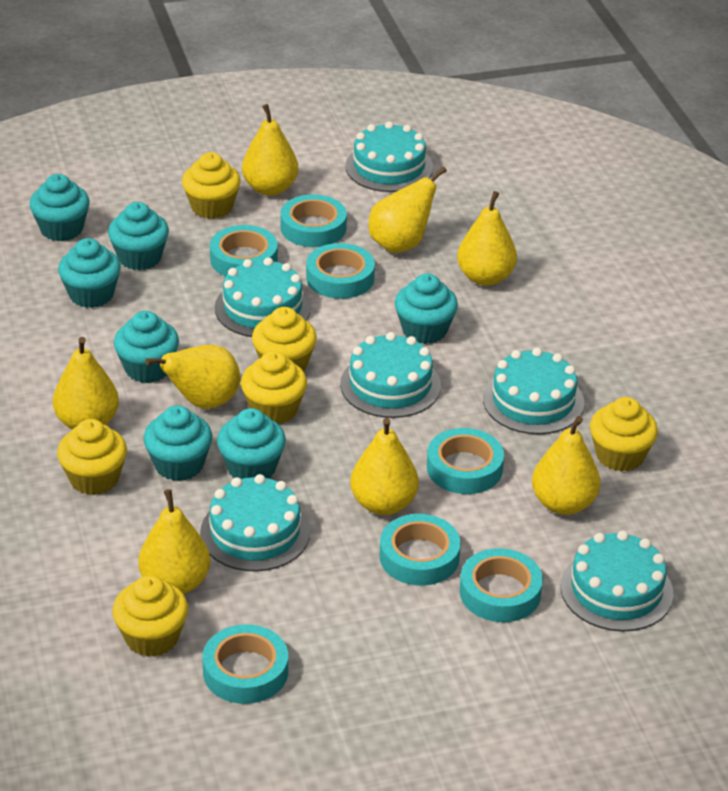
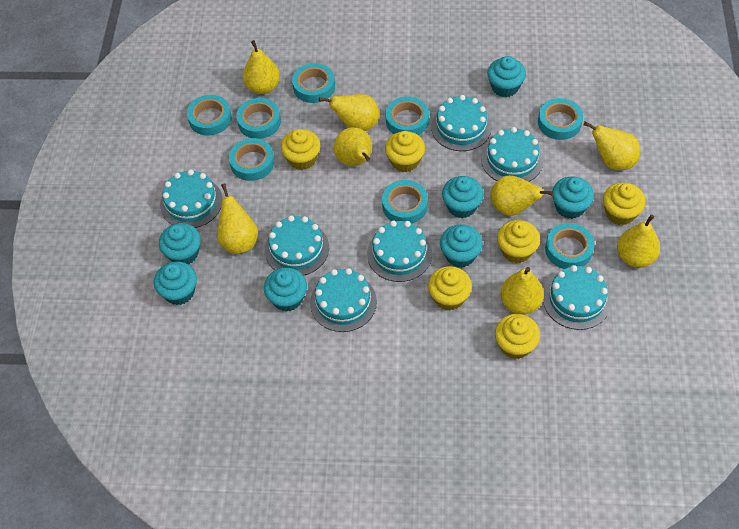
turquoise cake: [200,474,310,572] [215,257,311,337] [340,332,441,418] [345,121,433,192] [483,348,584,434] [560,531,673,631] = 6 -> [160,169,223,228] [265,215,329,276] [310,268,377,332] [367,220,432,282] [431,95,492,151] [481,127,544,182] [543,265,611,330] = 7
turquoise tape: [202,625,288,704] [210,225,278,277] [280,194,347,247] [306,243,375,299] [380,514,461,586] [427,428,504,494] [460,548,543,622] = 7 -> [187,95,232,136] [229,138,274,181] [236,98,281,139] [292,63,335,103] [382,180,428,223] [385,96,429,135] [538,98,583,140] [545,223,595,269] = 8

